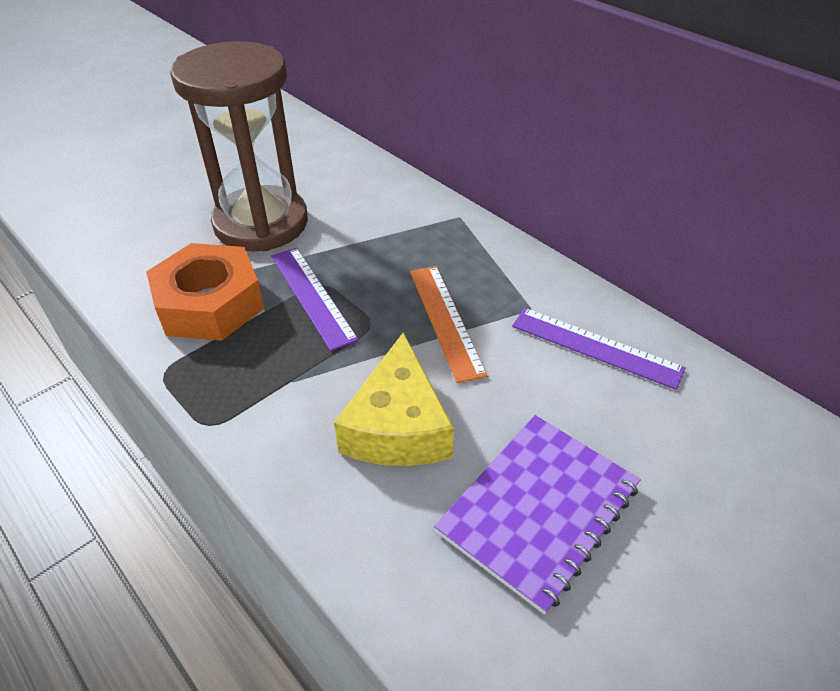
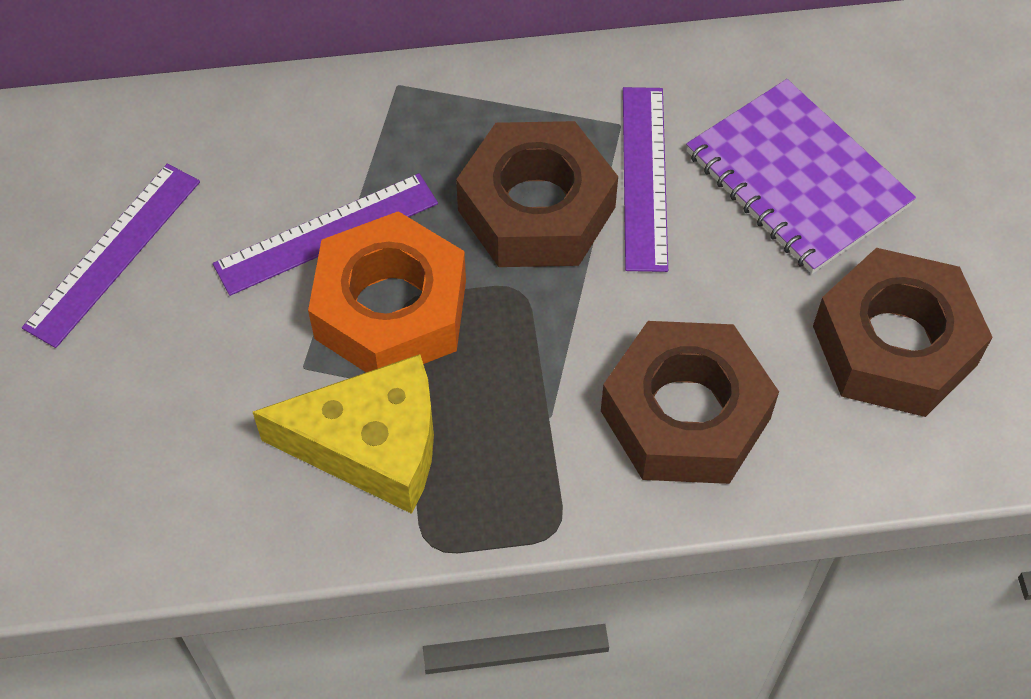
brown hourglass: [170,41,308,252] = 1 -> none = 0
brown nut: none = 0 -> [456,121,618,267] [601,321,779,484] [813,248,992,417] = 3
orange ruler: [410,266,488,383] = 1 -> none = 0
purple ruler: [271,247,359,351] [512,308,686,390] = 2 -> [22,164,200,348] [213,173,438,296] [623,87,668,272] = 3

